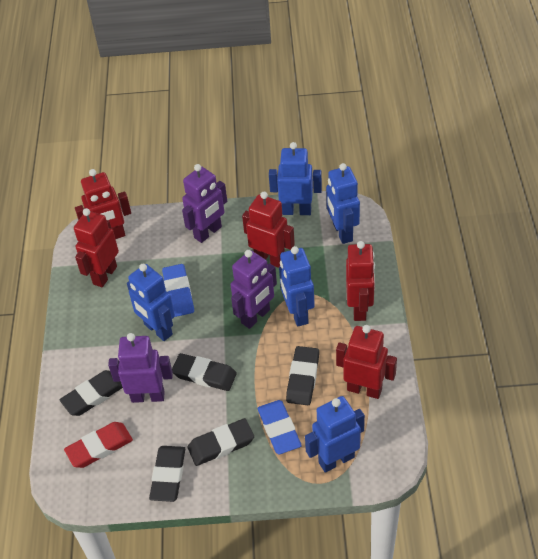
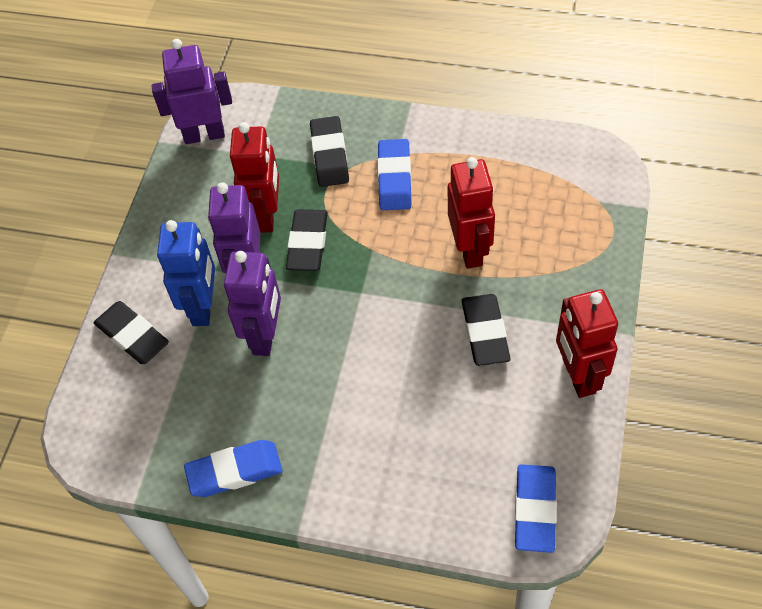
black eraser: [60,370,123,416] [149,446,185,502] [172,353,237,391] [188,418,254,466] [286,346,319,405] = 5 -> [94,301,169,364] [286,209,328,271] [310,116,349,187] [462,294,511,366] = 4
blue eraser: [162,264,194,317] [257,400,302,454] = 2 -> [184,440,283,497] [377,139,412,210] [515,464,557,553] = 3
blue robot: [127,264,175,341] [269,142,322,215] [279,246,315,326] [305,396,365,472] [326,163,360,244] = 5 -> [157,220,215,326] = 1
red eraser: [64,422,133,468] = 1 -> none = 0
red robot: [74,208,119,287] [75,169,131,239] [242,192,295,268] [336,325,397,399] [346,241,375,321] = 5 -> [230,122,279,233] [448,157,495,269] [556,289,618,398] = 3

